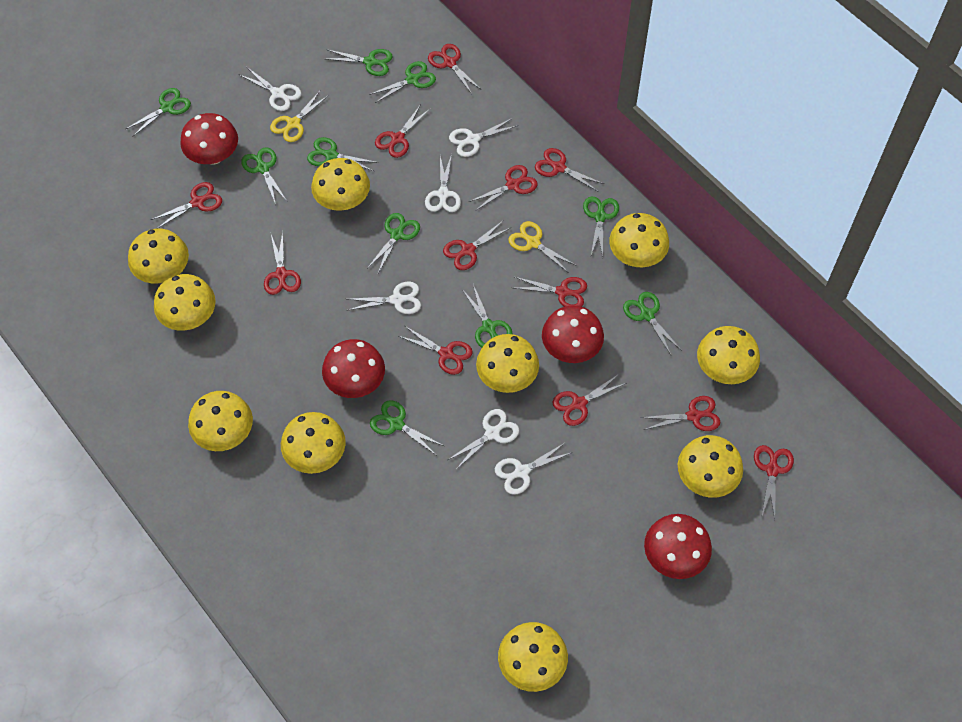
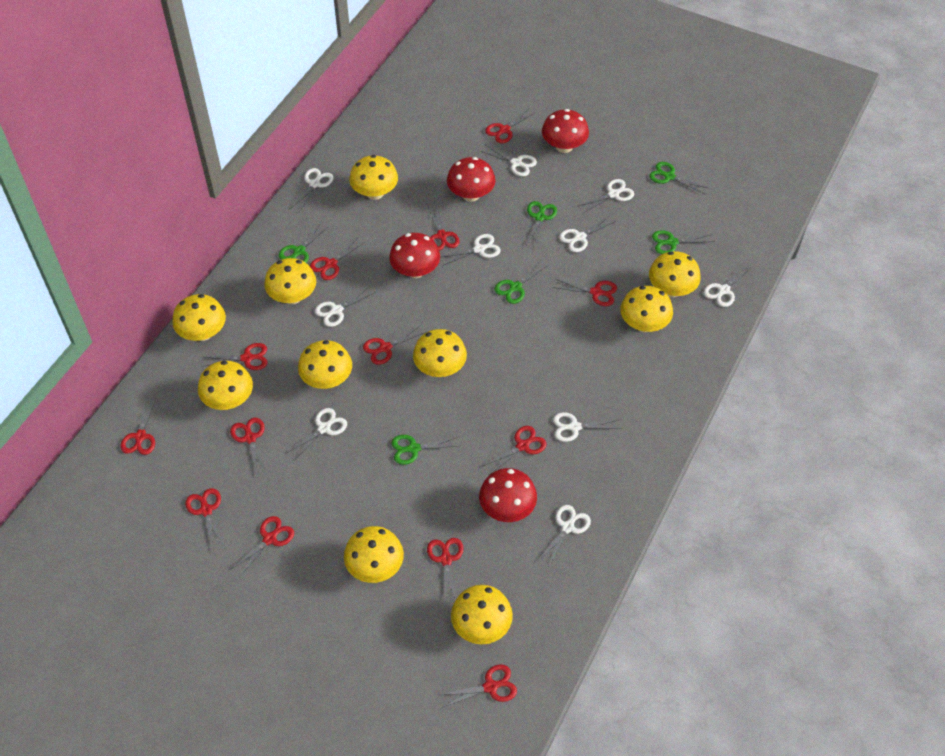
green scissors: [125,88,191,137] [241,148,287,205] [307,137,379,171] [326,49,393,76] [367,213,420,273] [369,61,436,103] [370,400,444,456] [462,284,512,348] [583,197,619,257] [623,292,682,355] = 10 -> [279,223,329,263] [391,435,460,465] [495,261,548,304] [526,201,557,245] [649,162,708,194] [652,230,715,254] = 6
red scissors: [151,182,222,229] [264,232,301,295] [375,104,430,158] [398,326,473,375] [428,44,480,94] [443,220,510,270] [469,165,538,211] [515,277,587,307] [535,148,604,192] [552,374,626,426] [641,396,720,431] [754,445,794,519] = 12 -> [120,398,156,455] [185,488,225,549] [202,343,268,370] [230,418,269,474] [230,516,294,577] [310,237,365,280] [363,325,426,365] [427,538,463,600] [428,204,460,251] [440,664,517,708] [483,426,547,475] [485,108,536,143] [553,279,617,306] = 13
white scissors: [240,67,301,111] [347,282,421,314] [425,154,461,212] [448,409,519,470] [449,118,517,157] [495,442,573,495] = 6 -> [285,408,347,461] [290,168,334,213] [315,286,376,327] [441,234,500,266] [480,144,537,176] [538,505,591,566] [553,412,622,442] [559,215,616,252] [578,179,634,213] [704,263,753,307] = 10
yellow scissors: [270,91,329,142] [508,221,577,273] = 2 -> none = 0

